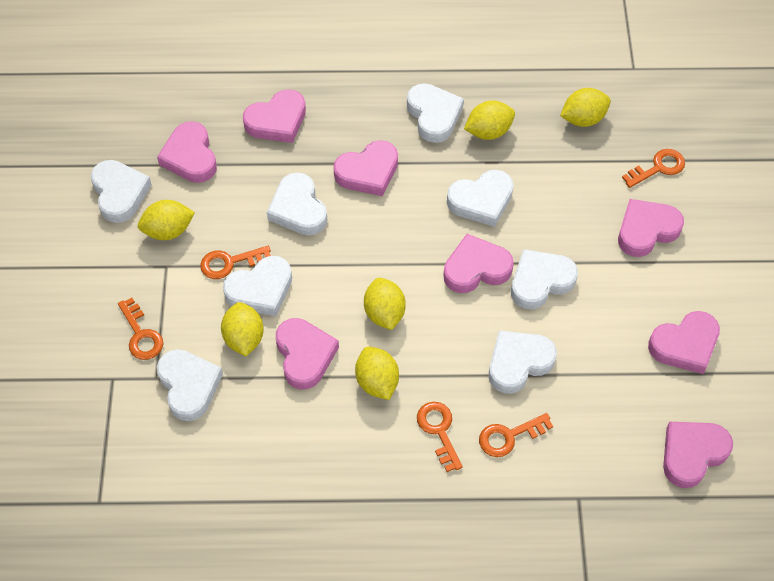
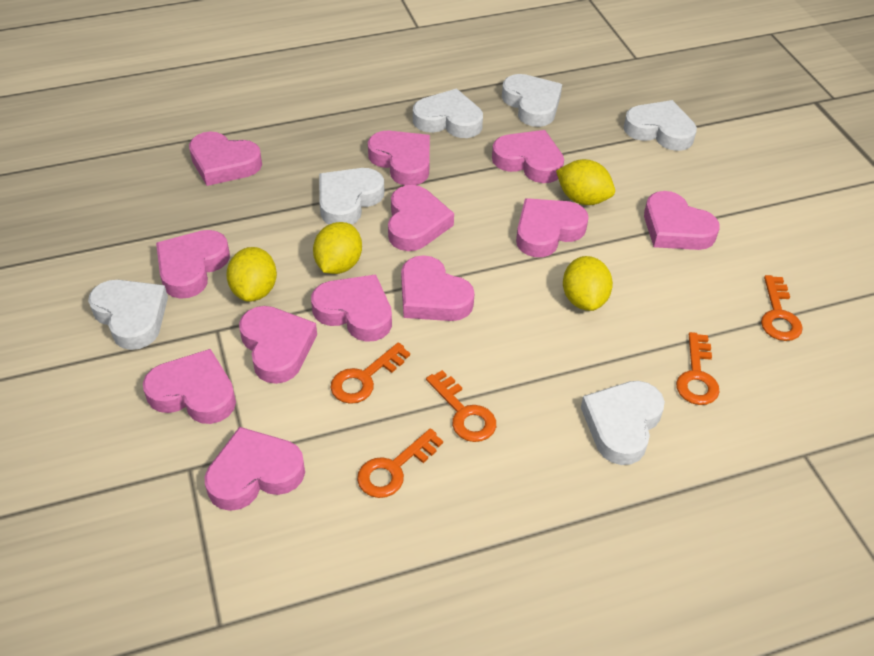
pink heart: [157,121,217,183] [243,89,306,143] [276,318,339,389] [334,140,398,196] [443,234,514,293] [618,199,684,257] [648,311,720,374] [663,422,733,488] = 8 -> [143,349,236,424] [156,230,230,299] [189,132,262,186] [205,427,305,511] [239,306,317,384] [311,274,392,342] [368,131,430,185] [388,185,454,251] [401,255,475,321] [492,130,564,183] [516,198,589,257] [644,191,720,250] = 12
white heart: [91,160,152,223] [157,349,223,421] [223,256,292,316] [267,172,327,235] [407,83,464,143] [447,170,514,227] [489,330,557,394] [511,249,578,310] = 8 -> [88,280,168,350] [319,168,384,225] [413,89,483,138] [502,74,562,127] [581,381,665,465] [624,100,697,151] = 6
yellow lemon: [138,200,195,240] [221,302,264,356] [355,346,399,400] [364,278,406,330] [464,100,515,140] [560,88,611,127] = 6 -> [226,247,277,302] [313,222,362,274] [556,159,615,205] [563,256,613,311] = 4

